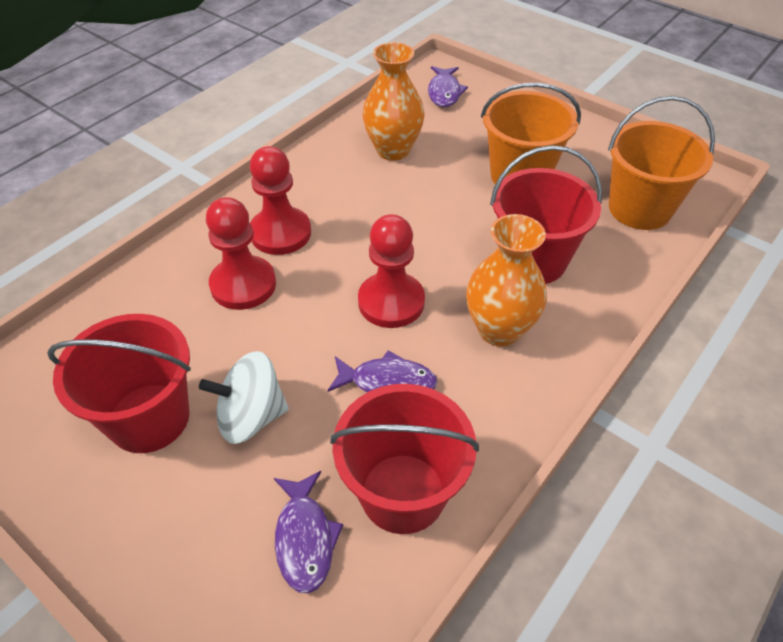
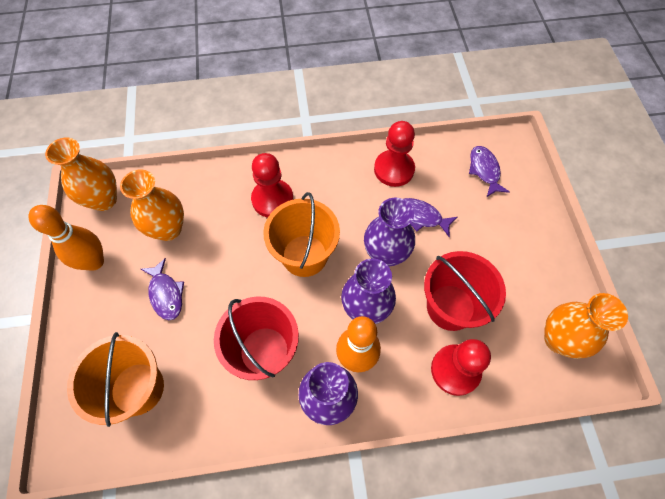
orange bowling pin: none = 0 -> [29,205,104,271] [336,316,381,372] = 2
orange vase: [362,42,425,161] [466,214,547,347] = 2 -> [45,137,117,211] [120,169,184,241] [544,293,628,359] = 3
purple vase: none = 0 -> [299,362,358,425] [341,258,396,324] [364,198,415,267] = 3
red bucket: [47,314,191,453] [330,384,479,534] [490,145,602,284] = 3 -> [214,297,299,380] [424,251,506,331] = 2
white spinning top: [199,351,289,444] = 1 -> none = 0

